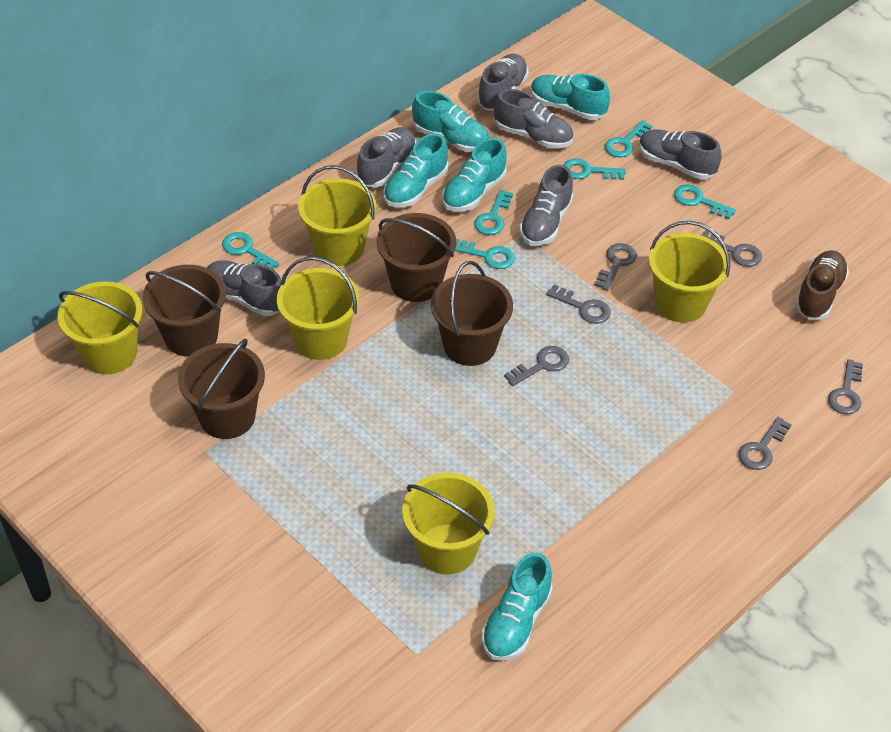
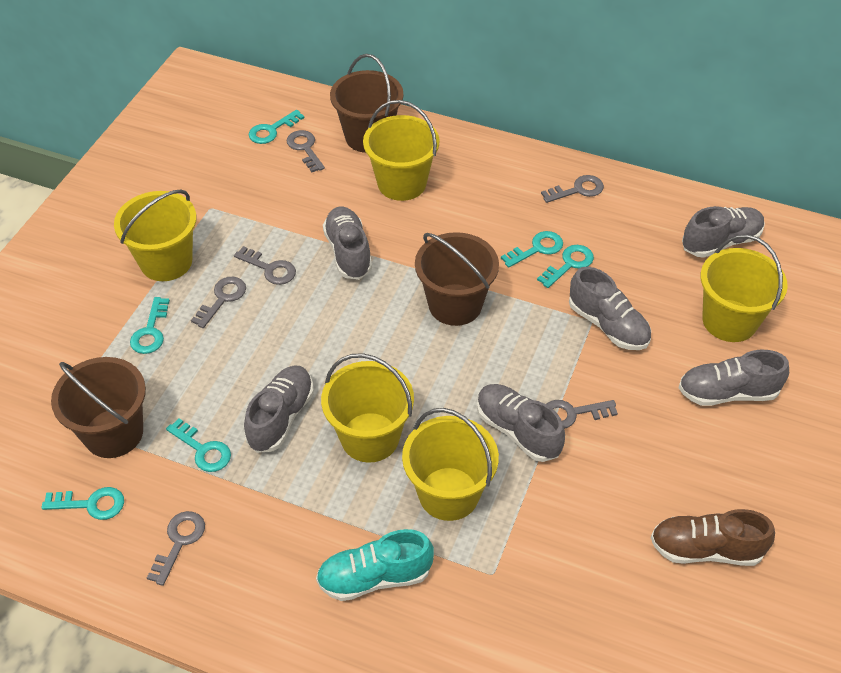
brown bucket: [143,265,226,357] [178,339,265,439] [377,213,456,302] [431,261,513,366] = 4 -> [51,357,146,458] [330,54,403,153] [415,232,499,326] = 3
turquoise shoe: [383,133,448,207] [412,91,489,152] [442,138,507,211] [481,552,553,661] [530,74,610,120] = 5 -> [316,529,434,601] = 1

